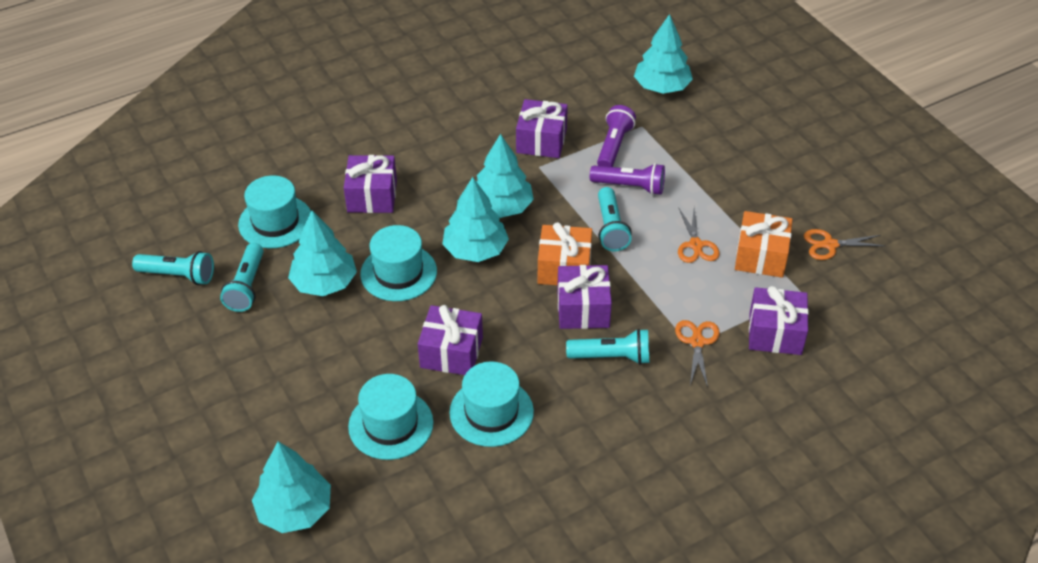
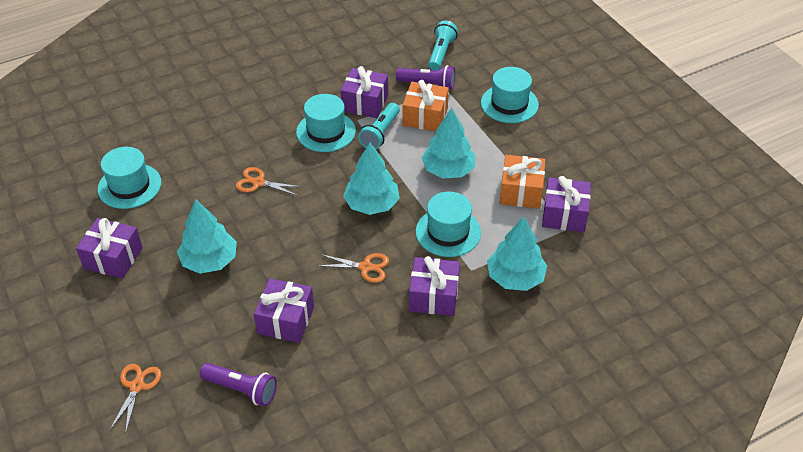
turquoise flashlight: [132,251,214,285] [220,243,264,312] [566,329,649,365] [598,187,632,251] = 4 -> [358,103,400,149] [428,21,458,71] = 2
turquoise tree: [252,441,331,533] [288,211,357,296] [442,177,509,262] [476,134,534,218] [634,14,693,94] = 5 -> [177,200,237,274] [343,143,400,215] [422,108,476,179] [487,217,547,291] = 4

